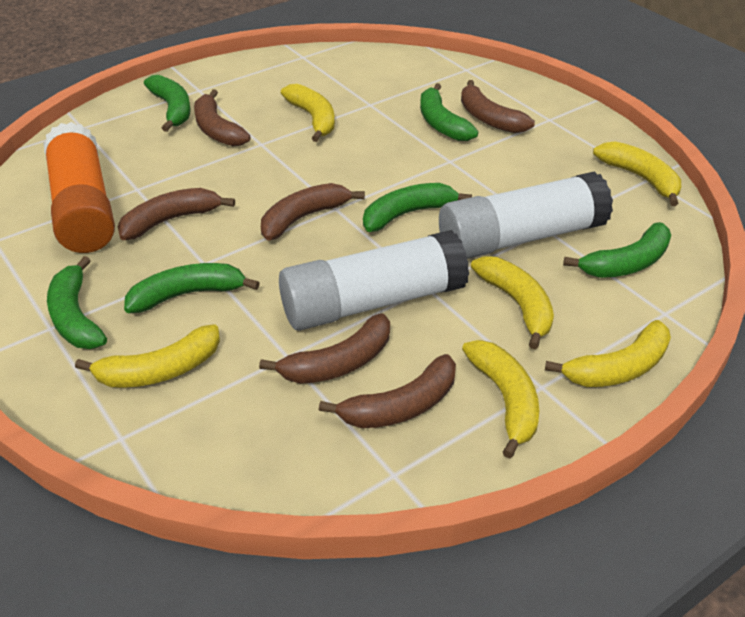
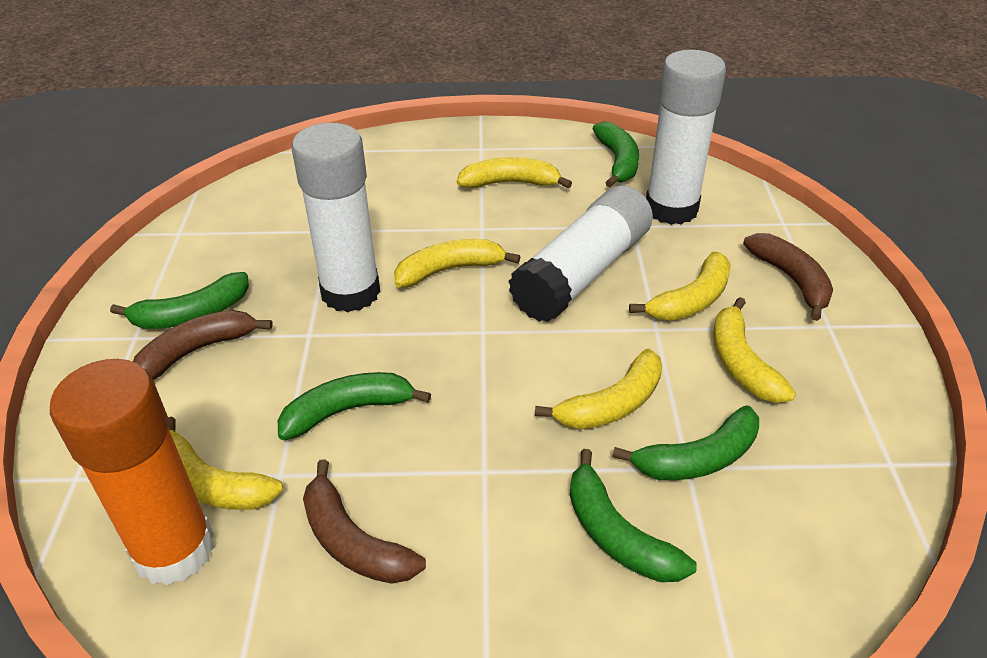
brown banana: [118,188,235,240] [194,89,250,146] [259,313,390,384] [261,183,365,241] [319,354,456,428] [461,80,535,133] = 6 -> [133,310,273,380] [303,459,426,584] [743,233,833,321] = 3
green banana: [47,256,107,349] [124,263,260,313] [144,75,191,132] [363,183,472,232] [420,83,478,141] [563,222,671,278] = 6 -> [110,272,249,329] [278,372,431,440] [570,449,697,582] [592,121,639,187] [612,405,759,480] = 5
white glue stick: [279,230,469,331] [439,171,613,259] = 2 -> [292,123,380,312] [509,185,653,322] [646,50,726,225] = 3

